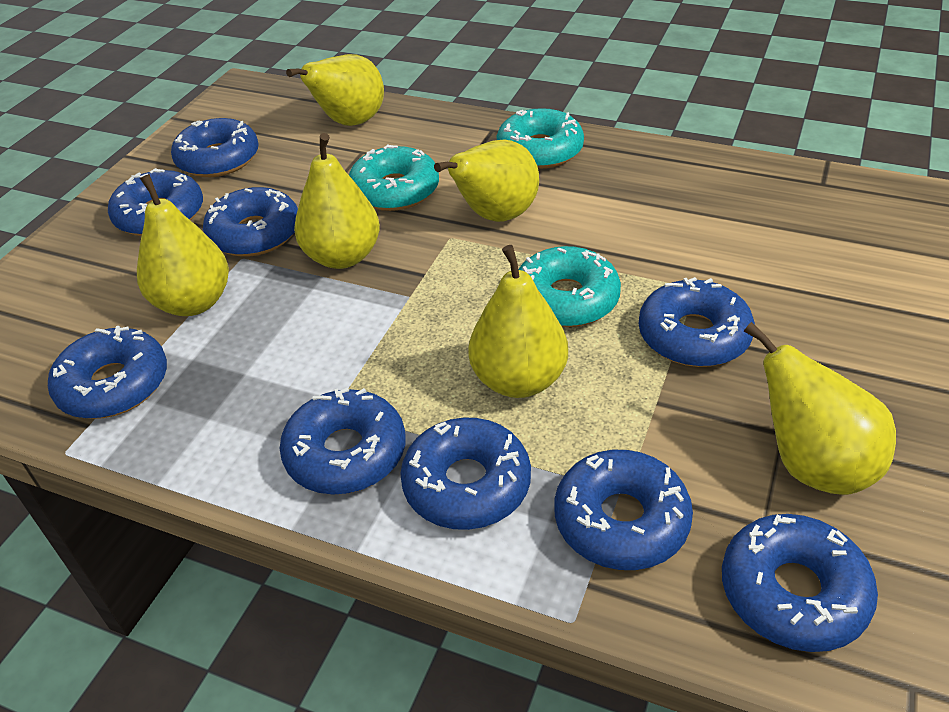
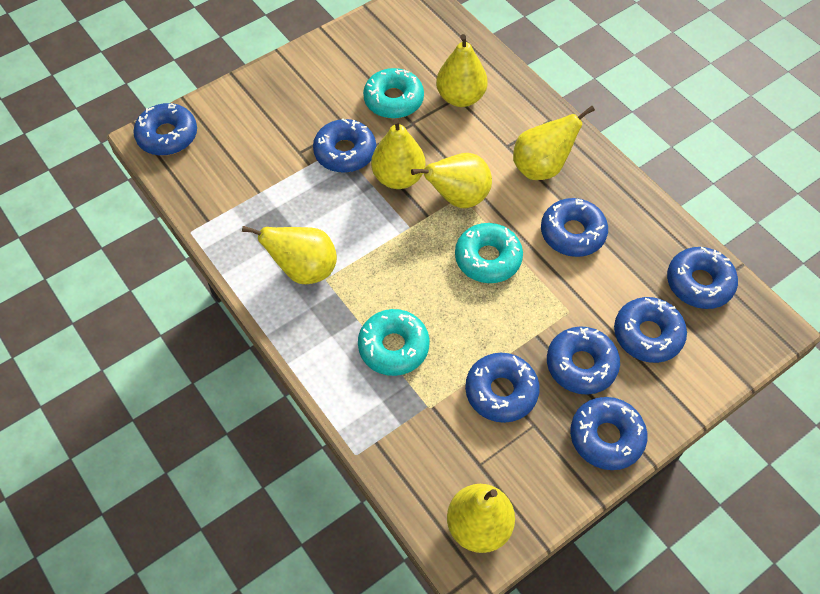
blue donut: [48,326,167,419] [108,168,203,236] [171,118,259,177] [203,187,298,257] [280,388,405,495] [400,418,531,530] [554,450,693,570] [639,277,755,367] [722,514,878,652] = 9 -> [133,103,197,156] [313,118,376,173] [465,353,540,423] [541,198,608,257] [547,326,620,395] [570,397,647,470] [614,297,687,363] [667,247,738,309] = 8

